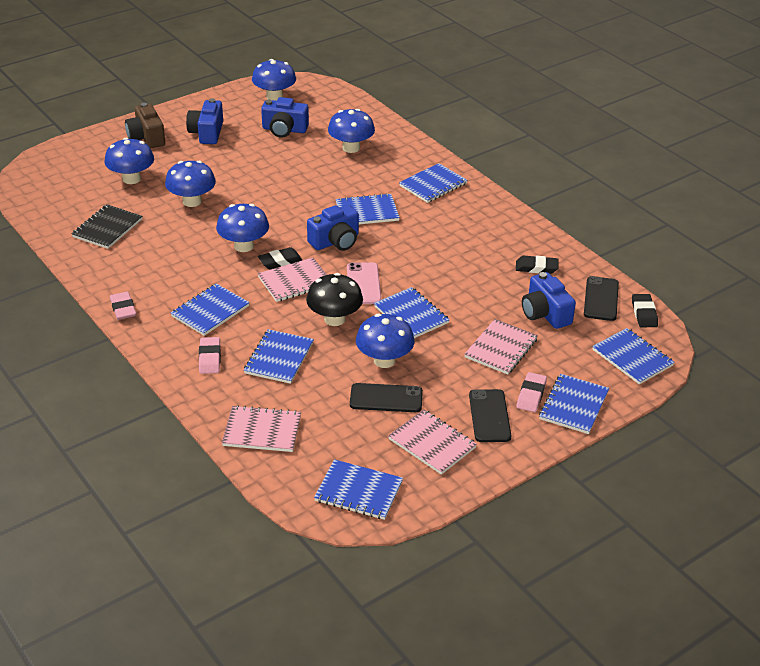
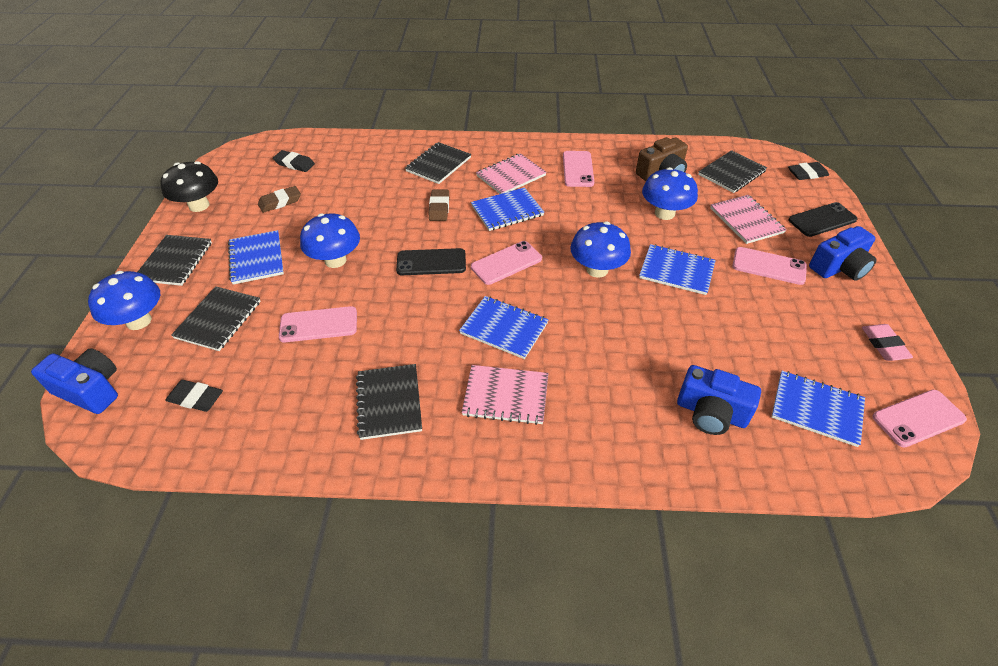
black notebook: [72,204,142,249] = 1 -> [138,235,212,286] [171,286,261,351] [356,364,422,440] [405,142,471,184] [698,150,767,193] = 5
black phone: [350,383,423,412] [469,389,512,442] [584,276,619,321] = 3 -> [396,248,466,275] [788,202,857,237] = 2
blue camera: [186,98,223,144] [261,97,309,138] [307,205,359,251] [522,272,576,329] = 4 -> [31,348,118,414] [677,365,761,435] [809,226,877,281] = 3
blue mushroom: [105,138,154,184] [165,161,216,207] [216,204,269,252] [252,59,296,101] [328,109,375,153] [356,314,414,368] = 6 -> [88,271,160,330] [300,213,360,268] [570,222,631,278] [642,167,698,220] = 4
blue notebook: [171,283,250,336] [244,329,314,384] [314,459,403,520] [336,193,400,224] [374,287,450,338] [399,163,467,203] [539,374,609,434] [592,328,675,385] = 8 -> [228,230,284,285] [459,296,549,359] [471,187,544,231] [639,244,716,295] [772,371,865,447] = 5
brown eraser: none = 0 -> [258,186,301,213] [429,190,449,221] = 2
pink eraser: [110,292,136,320] [199,337,221,374] [517,372,547,412] = 3 -> [862,324,913,361] = 1
pink notebook: [222,405,301,452] [258,258,327,302] [388,409,477,475] [464,319,538,375] = 4 -> [462,365,548,425] [476,153,547,194] [710,195,787,244] = 3
pink phone: [347,262,381,304] = 1 -> [279,306,357,342] [471,241,542,285] [563,151,594,187] [732,247,807,285] [872,390,967,448] = 5

